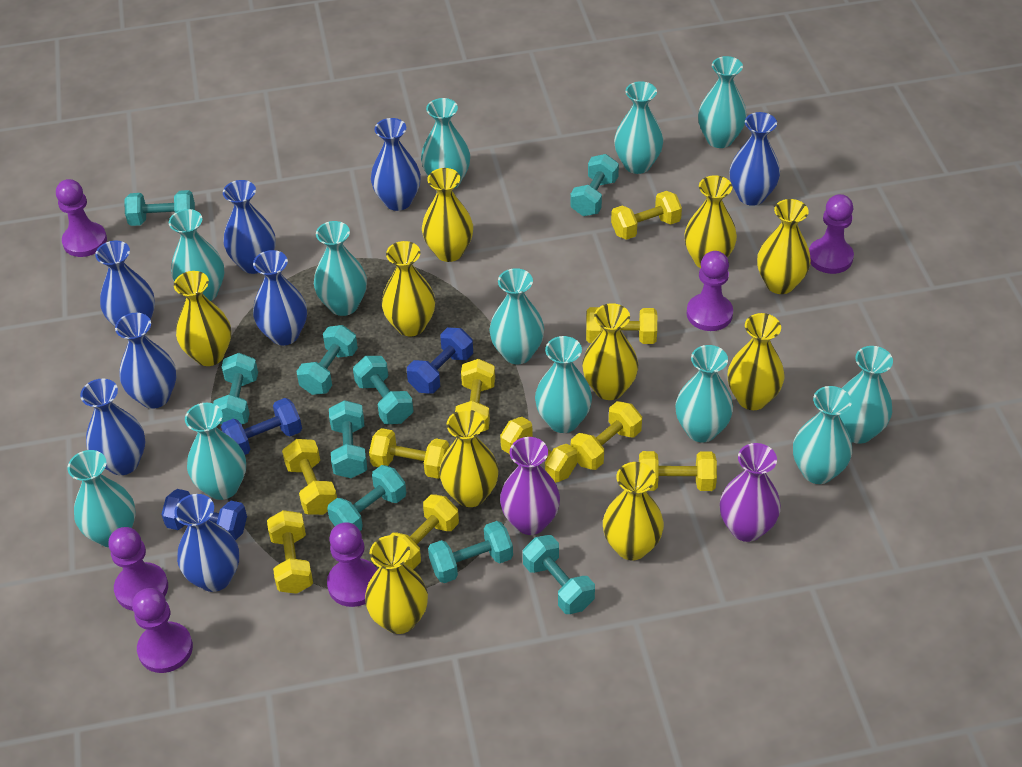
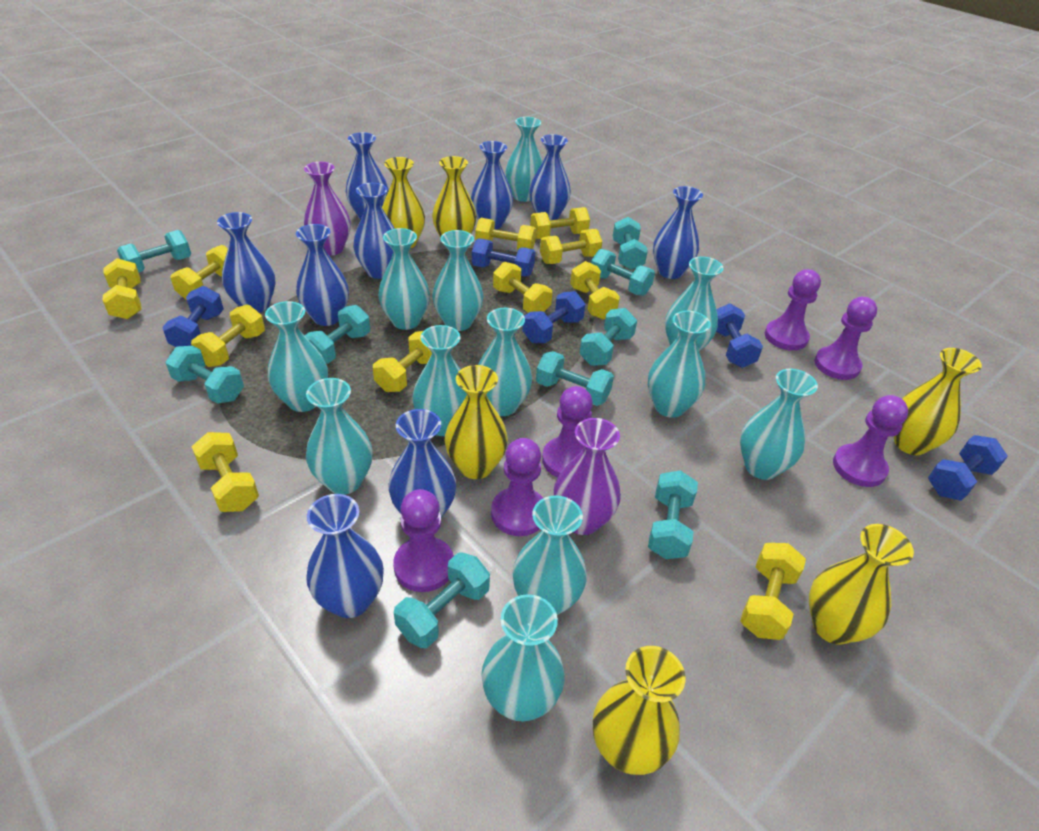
blue dumbbell: [161,489,247,541] [221,398,302,455] [407,328,473,394] = 3 -> [162,286,224,347] [472,238,535,276] [522,291,585,343] [716,303,763,368] [928,435,1008,501] = 5
blue vase: [80,379,145,475] [95,241,155,326] [115,313,176,409] [174,494,239,592] [223,180,276,274] [253,250,307,345] [371,118,421,211] [729,112,780,206] = 8 -> [217,212,276,313] [296,224,349,326] [306,494,384,618] [346,132,389,220] [353,183,395,279] [388,409,456,517] [471,141,513,230] [529,134,571,220] [653,186,703,279] = 9
yellow dumbbell: [267,510,313,594] [282,439,337,515] [369,428,449,479] [390,494,459,570] [455,359,495,432] [500,417,577,483] [571,401,642,470] [586,307,657,344] [611,191,682,240] [639,451,717,491] = 10 -> [103,258,141,319] [171,245,228,300] [191,304,265,367] [192,432,259,512] [373,331,432,392] [475,218,536,250] [493,262,552,313] [530,207,590,239] [540,229,602,264] [570,261,620,320] [740,543,806,640] = 11
yellow vase: [174,271,231,366] [365,535,428,634] [382,241,435,336] [422,168,473,262] [439,409,499,507] [582,303,638,400] [603,462,664,560] [684,175,737,268] [728,313,784,410] [757,199,811,294] = 10 -> [382,157,425,248] [432,156,476,238] [445,365,508,479] [593,646,686,775] [809,524,914,645] [894,348,982,455] = 6

